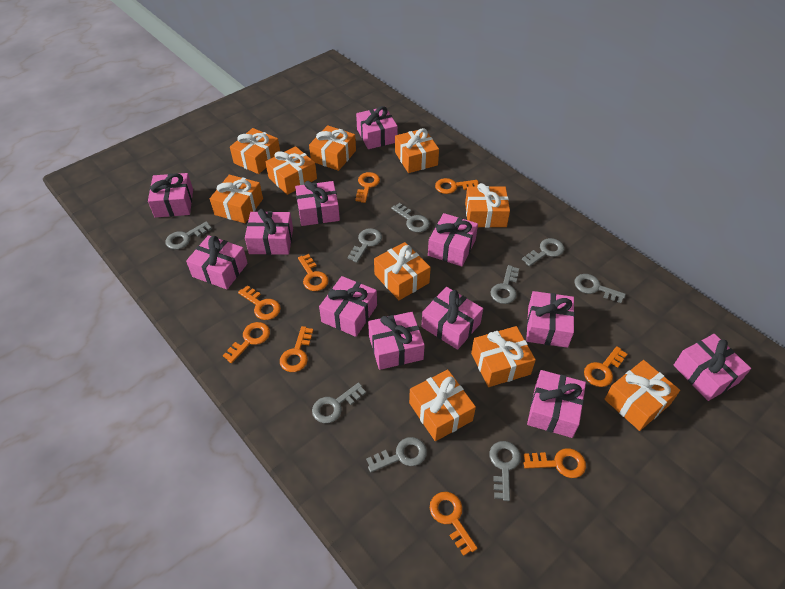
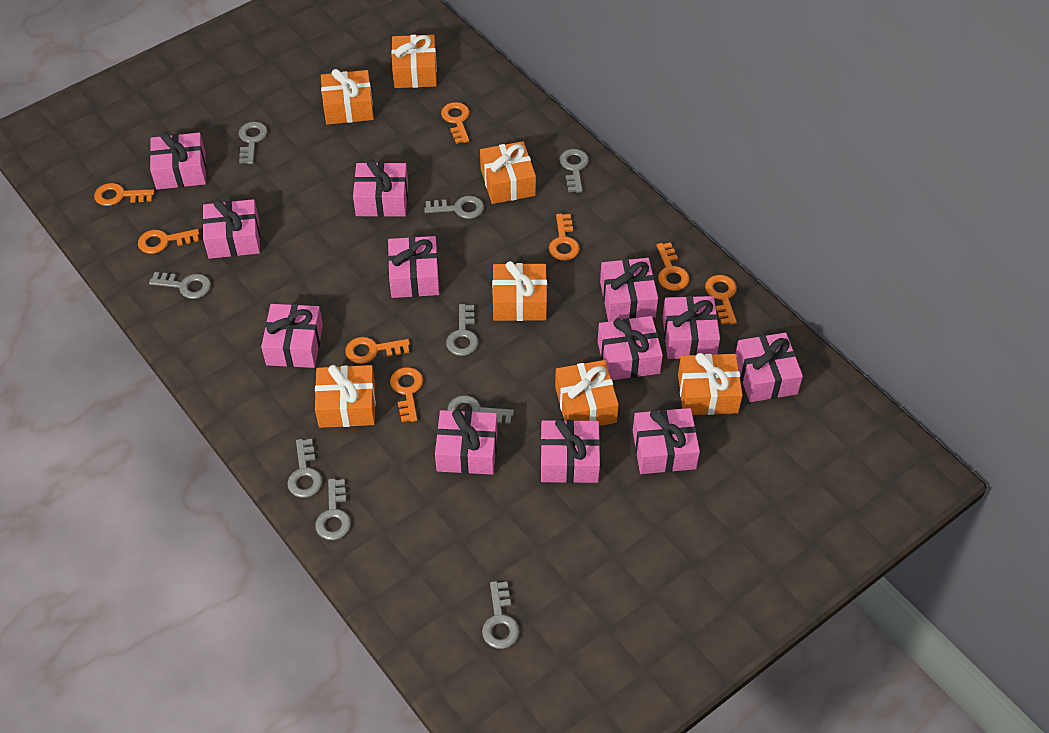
orange gift: [210,175,263,223] [230,128,280,174] [265,146,317,195] [309,125,356,171] [374,242,431,300] [395,128,439,173] [409,370,476,441] [465,183,510,228] [471,326,536,387] [605,360,680,431] = 10 -> [315,365,376,428] [321,69,374,125] [392,35,437,88] [480,141,536,204] [492,261,547,321] [555,360,619,426] [678,353,743,415] = 7
orange key: [223,322,270,363] [238,285,281,320] [280,326,313,372] [298,254,329,291] [355,172,380,203] [430,492,478,556] [435,178,478,194] [524,448,586,478] [584,346,627,387] = 9 -> [94,183,155,206] [138,229,199,254] [345,337,410,364] [390,367,423,422] [441,102,470,144] [549,214,580,261] [657,242,689,291] [705,275,737,325] = 8

